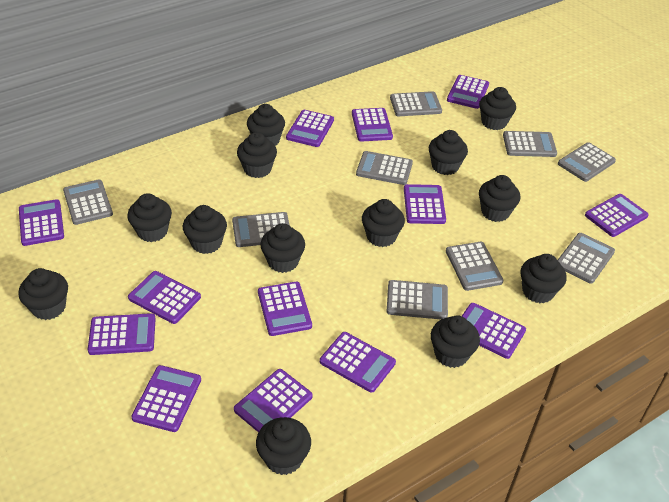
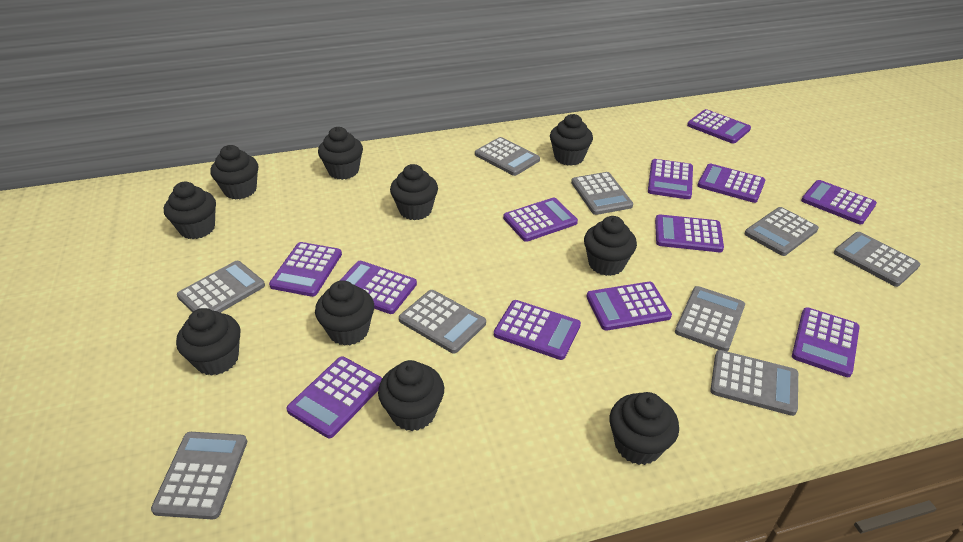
black cupcake: [18,268,68,320] [127,193,172,242] [183,205,227,254] [237,132,277,178] [247,104,285,146] [256,417,311,475] [260,223,305,273] [362,199,405,247] [429,130,468,175] [431,316,480,368] [479,87,516,130] [479,175,520,222] [521,254,567,303] = 13 -> [164,182,216,239] [176,308,241,376] [210,145,258,199] [315,280,374,346] [318,127,363,180] [378,360,444,431] [390,164,438,220] [550,114,593,166] [584,216,637,276] [610,392,679,465] = 10
purple calculator: [19,199,64,246] [88,313,155,355] [128,271,201,324] [131,365,201,432] [234,369,313,433] [258,282,312,336] [286,110,334,147] [320,332,396,393] [352,108,393,142] [404,184,446,224] [447,75,489,109] [462,303,526,359] [585,194,649,237] = 13 -> [269,242,342,297] [287,356,382,438] [340,261,417,314] [494,300,581,360] [503,198,578,242] [586,282,672,331] [648,159,693,199] [655,214,724,252] [687,109,751,144] [698,164,765,203] [792,307,860,377] [801,180,877,224] = 12

